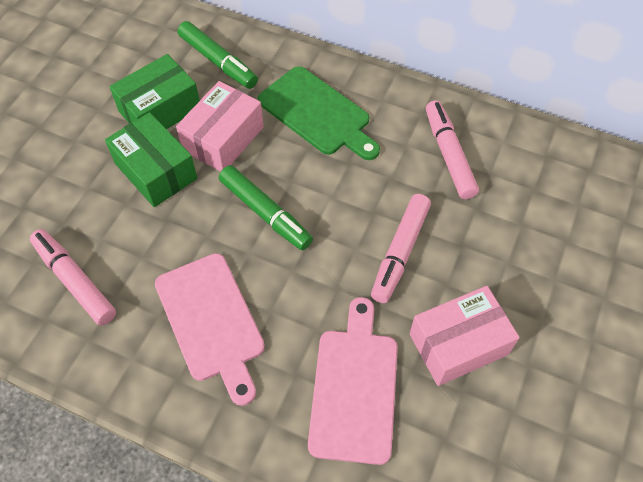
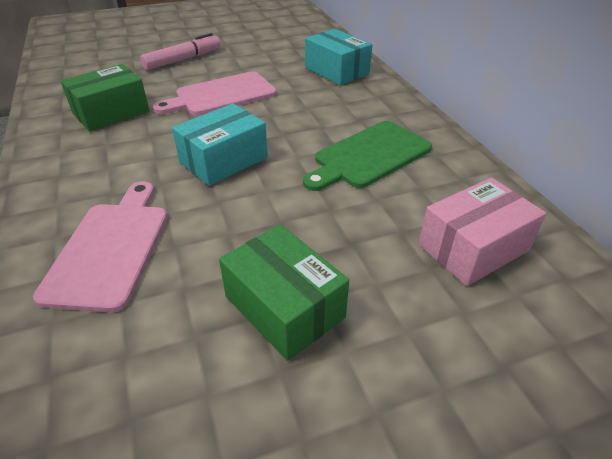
green marker: [178,21,258,89] [219,165,313,250] = 2 -> none = 0
pink box: [176,81,264,172] [410,286,520,386] = 2 -> [419,178,546,286] = 1
pink marker: [30,229,116,325] [371,194,431,303] [426,100,479,199] = 3 -> [140,33,221,70] = 1
turquoise box: none = 0 -> [172,103,268,186] [305,29,372,85] = 2

